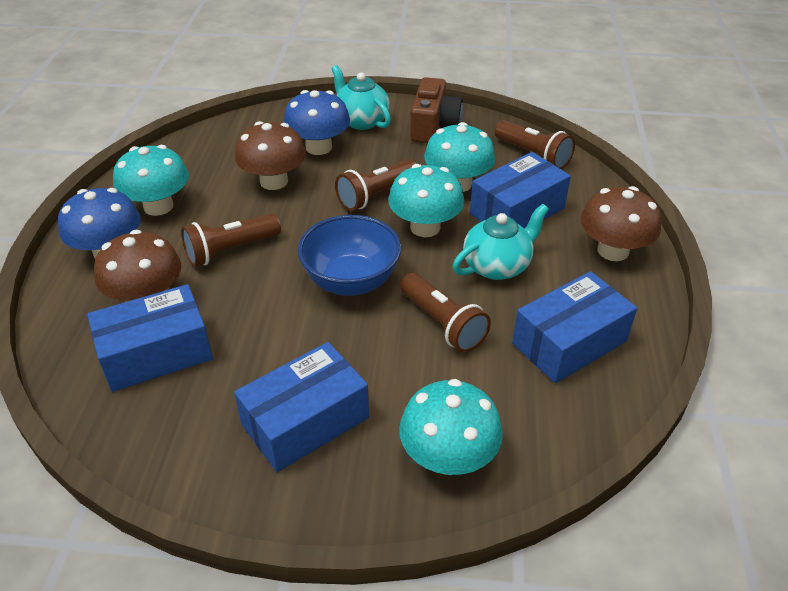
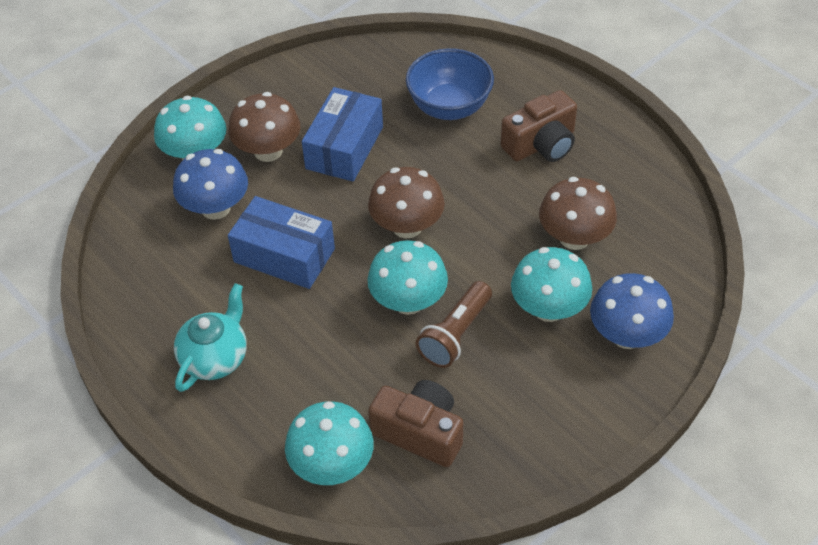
blue box: [87,284,213,392] [234,342,369,472] [470,152,571,229] [512,271,637,383] = 4 -> [228,196,335,289] [302,87,383,182] = 2
brown camera: [410,77,463,143] = 1 -> [368,380,463,467] [501,90,577,162] = 2
brown flashlight: [181,214,281,267] [335,159,417,211] [400,273,491,353] [495,120,575,169] = 4 -> [416,281,492,368] = 1
turquoise teapot: [331,65,391,130] [452,204,549,280] = 2 -> [174,283,247,392] = 1

